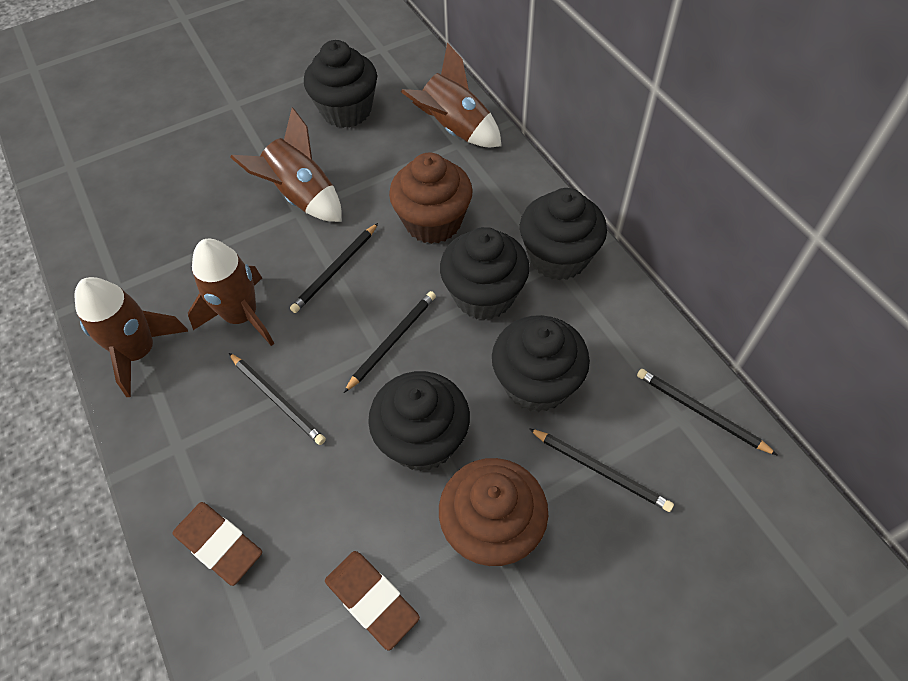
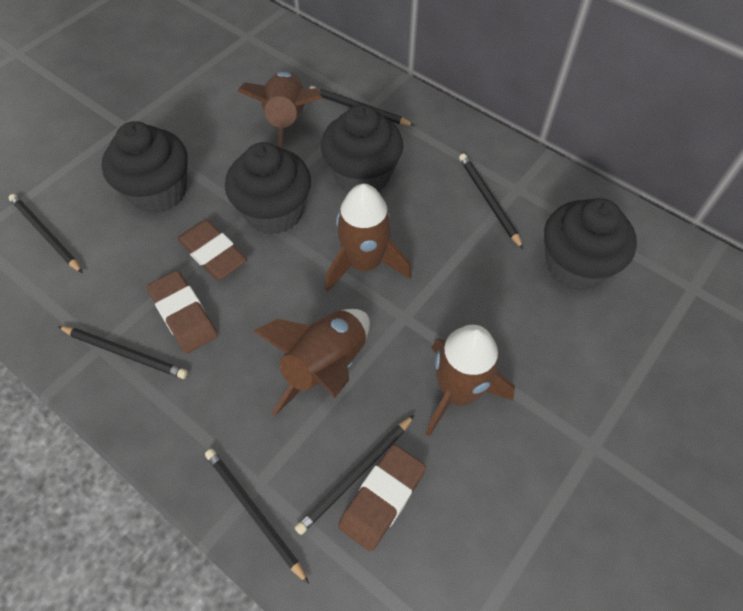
black cupcake: [304,40,377,128] [368,371,470,471] [440,227,530,320] [492,315,590,412] [520,188,607,280] = 5 -> [102,121,188,214] [225,142,311,235] [321,105,403,193] [544,198,637,291] = 4
black pencil: [229,353,326,445] [290,223,378,313] [344,291,436,393] [529,428,674,512] [637,369,778,456] = 5 -> [9,194,83,273] [58,326,188,379] [205,449,309,584] [295,415,414,535] [309,86,415,126] [459,154,524,250] = 6
brown cupcake: [389,153,473,244] [439,458,548,566] = 2 -> none = 0
brown eraser: [172,502,262,586] [325,551,420,651] = 2 -> [147,270,218,354] [177,219,247,280] [338,444,426,552] = 3

